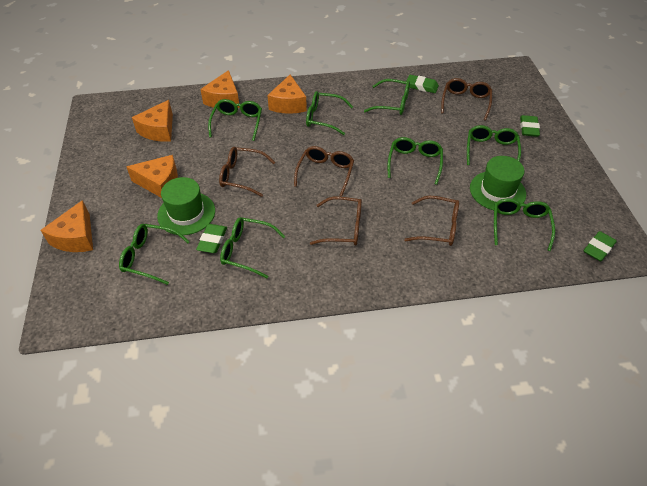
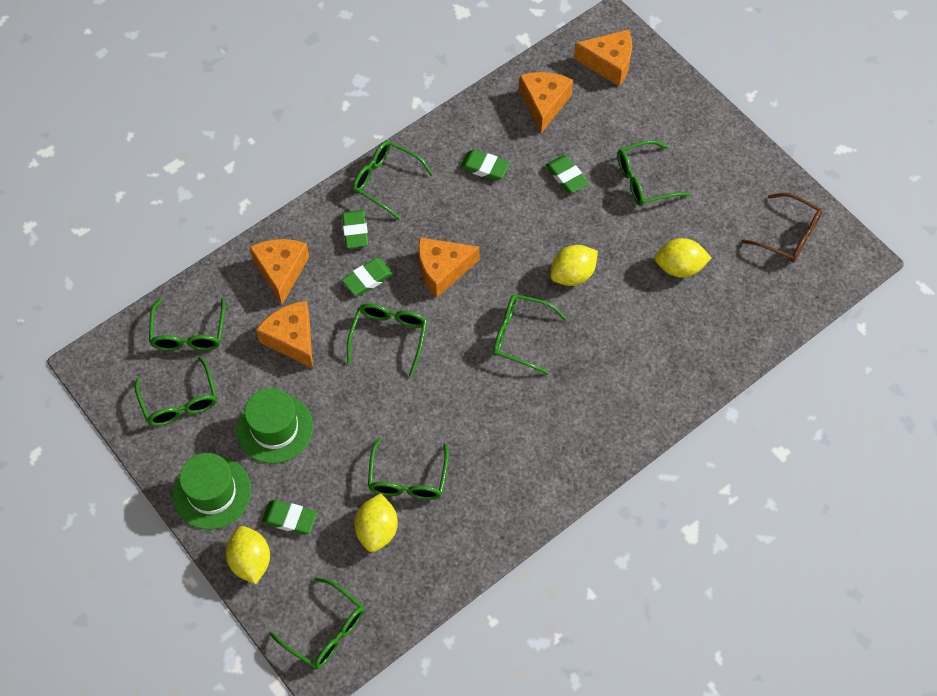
brown glasses: [219,147,275,197] [294,146,354,197] [310,197,362,246] [404,196,459,246] [441,78,492,121] = 5 -> [742,193,822,262] = 1
green eraser: [196,224,227,253] [406,75,439,93] [520,115,540,137] [584,231,617,262] = 4 -> [262,500,317,535] [342,210,369,248] [342,258,393,296] [460,150,510,181] [546,155,589,193] = 5
yellow lemon: none = 0 -> [226,526,270,584] [354,493,398,552] [550,245,598,286] [654,238,711,278] = 4

